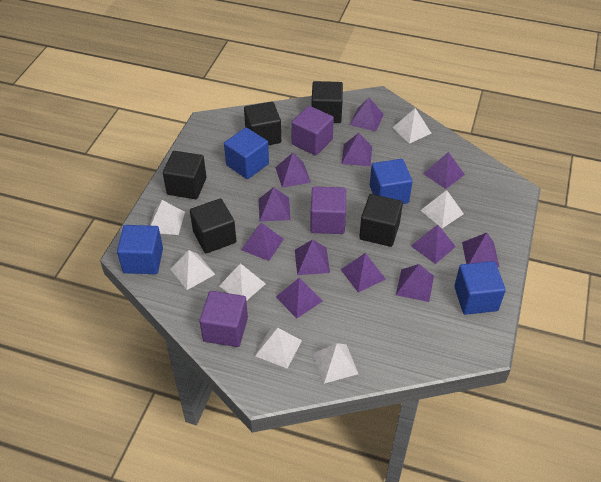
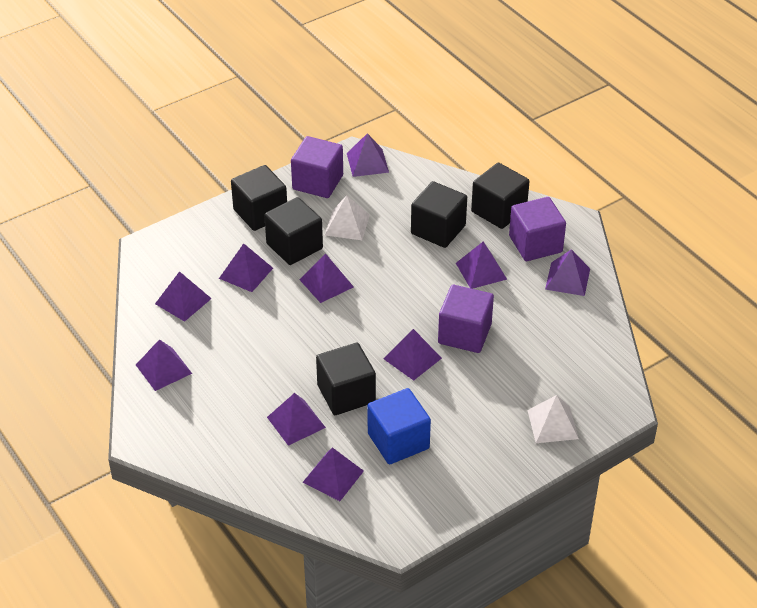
blue cube: [117,225,163,274] [224,127,269,179] [370,159,412,204] [454,261,506,315] = 4 -> [367,388,431,464] = 1
purple pyramid: [241,223,284,261] [259,187,291,222] [275,153,311,188] [276,278,323,318] [295,239,330,275] [341,133,372,166] [341,253,386,292] [350,97,384,131] [396,264,434,302] [411,225,456,264] [423,152,465,189] [462,233,500,267] = 12 -> [136,339,192,391] [155,271,212,322] [219,243,273,292] [267,393,326,446] [299,254,354,303] [302,447,364,501] [347,133,389,177] [384,329,442,381] [456,242,507,289] [545,249,590,296] = 10
white pyramid: [150,200,185,235] [170,250,215,290] [219,263,266,301] [255,328,302,369] [313,343,358,384] [393,108,432,144] [420,190,464,228] = 7 -> [325,195,370,240] [527,395,579,443] = 2

